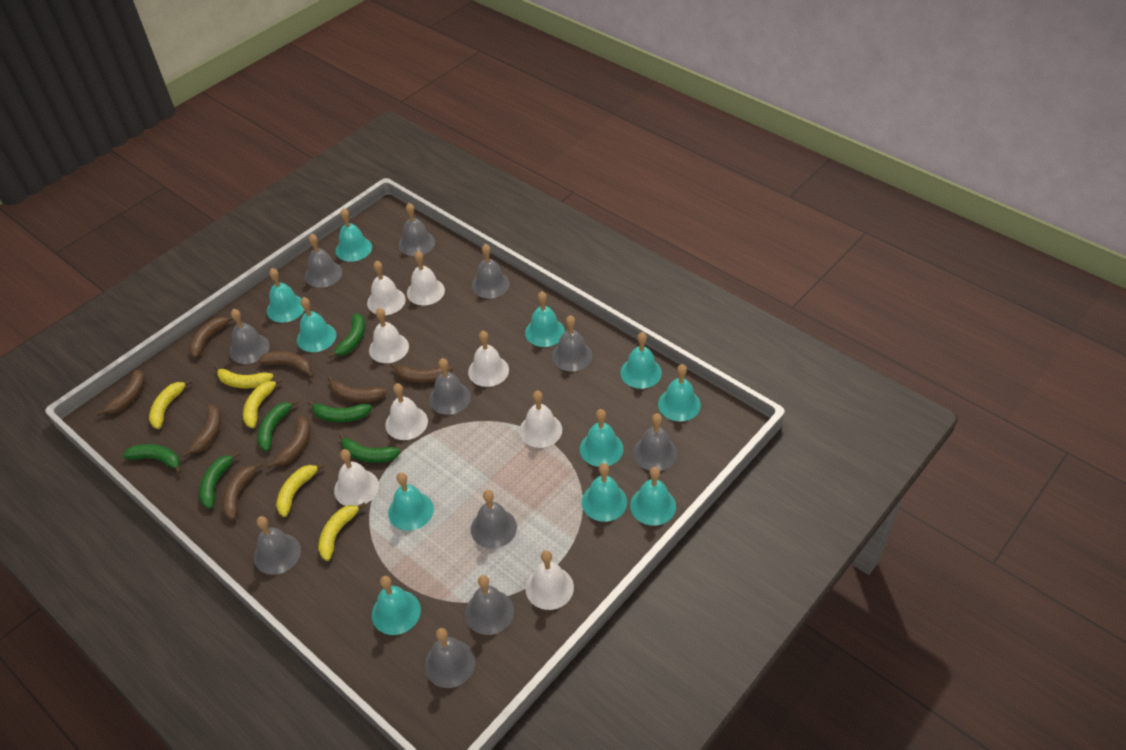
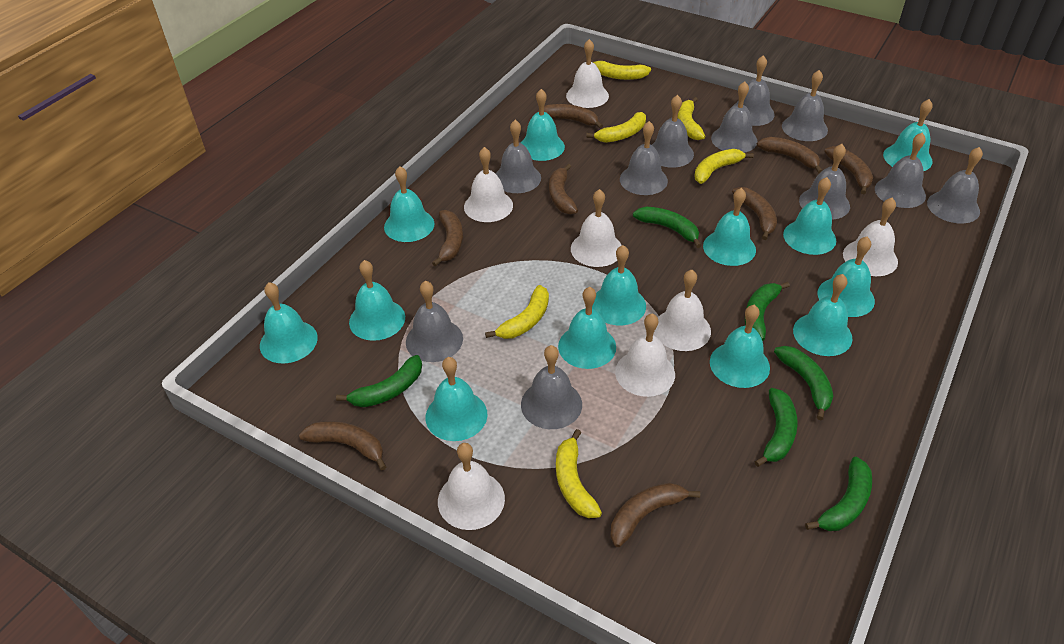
turquoise bell: [267,268,305,323] [297,297,336,352] [336,208,372,262] [372,576,421,635] [388,472,434,531] [525,291,565,347] [580,409,623,467] [582,463,627,522] [620,332,662,389] [630,467,676,526] [658,364,701,421] = 11 -> [260,282,318,363] [349,260,405,341] [384,166,434,242] [426,357,487,441] [521,89,565,161] [558,287,616,369] [592,245,646,325] [703,188,756,266] [710,305,770,388] [783,177,836,255] [793,274,853,356] [818,237,875,317] [883,99,933,171] = 13
white bell: [334,449,379,506] [367,261,406,315] [369,308,409,363] [385,383,428,440] [407,251,445,305] [468,331,509,387] [519,391,562,448] [525,550,574,610] = 8 -> [438,443,505,530] [464,147,513,222] [566,39,609,108] [571,189,622,267] [615,313,675,397] [654,269,711,351] [843,198,898,276] = 7
yellow banana: [149,379,192,429] [214,365,274,388] [243,378,282,428] [276,463,325,517] [318,502,366,561] = 5 -> [485,285,549,339] [556,429,602,518] [586,112,646,143] [591,59,651,80] [677,97,706,140] [694,149,754,184] = 6

